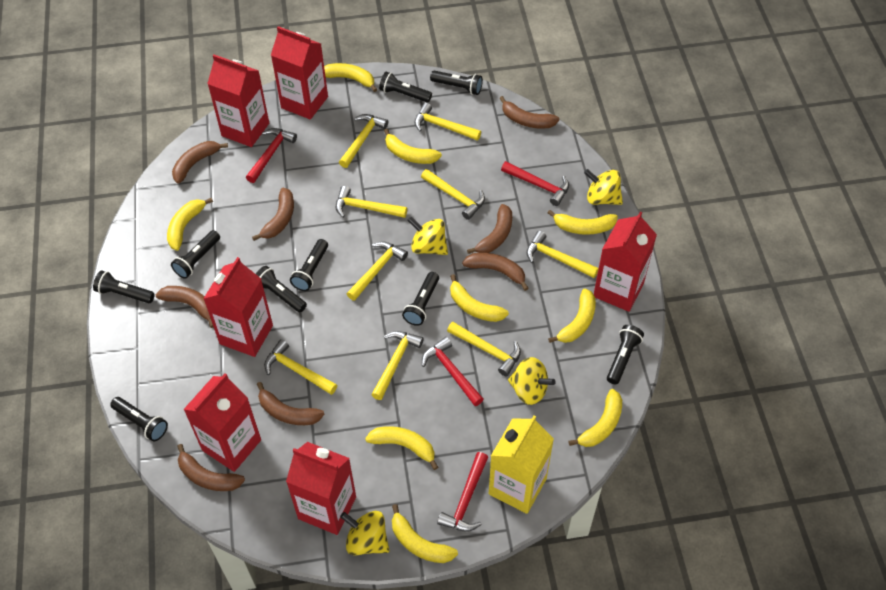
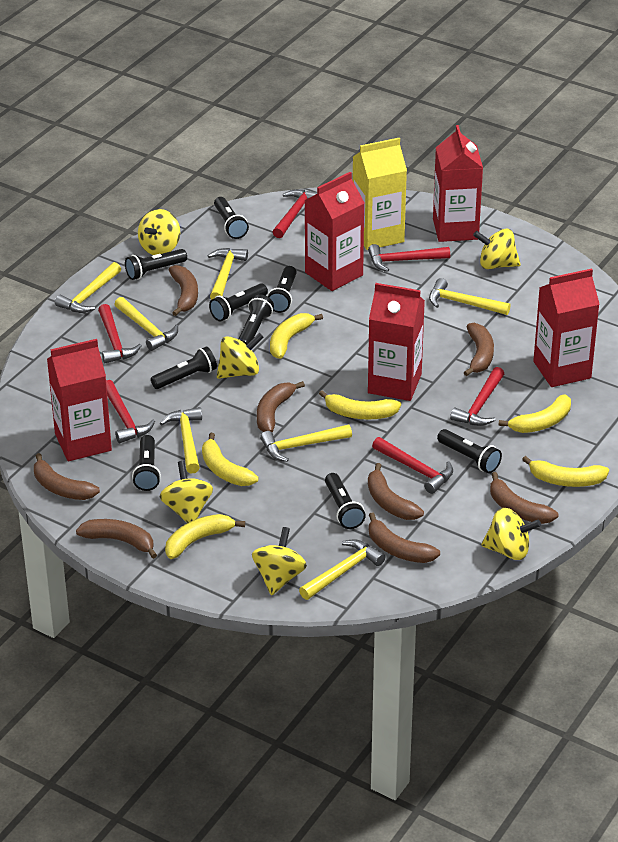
red carton: [183,373,261,472] [203,257,273,357] [207,55,269,147] [271,26,328,120] [286,442,356,535] [594,212,657,312] = 6 -> [47,339,112,461] [304,172,364,291] [368,283,425,401] [433,125,483,242] [533,269,599,387] = 5
red hammer: [246,128,297,183] [422,337,484,406] [437,452,488,532] [501,161,569,206] = 4 -> [98,304,142,363] [106,380,155,443] [273,189,317,238] [368,244,450,272] [372,437,453,494] [450,367,504,426] = 6
yellow banana: [167,198,213,251] [324,63,377,92] [365,426,439,470] [384,129,442,164] [392,504,458,563] [450,274,509,322] [548,210,618,235] [548,289,596,343] [568,389,622,447] = 9 -> [165,514,245,559] [202,433,258,486] [270,313,323,359] [319,390,401,419] [498,394,571,433] [522,456,609,487] = 6
yellow hammer: [264,339,337,395] [336,186,407,218] [339,114,388,168] [347,241,408,301] [371,331,424,400] [415,103,481,141] [421,169,485,220] [447,322,521,376] [527,231,599,278] = 9 -> [55,262,121,313] [114,297,178,351] [160,407,202,474] [207,248,248,300] [260,424,352,462] [299,540,385,600] [429,278,511,315] = 7
yellow spinning top: [340,511,390,556] [407,217,448,255] [508,357,556,405] [584,169,623,205] = 4 -> [138,209,180,255] [159,461,213,523] [217,333,264,379] [252,527,307,595] [473,229,521,269] [481,508,541,560] = 6

